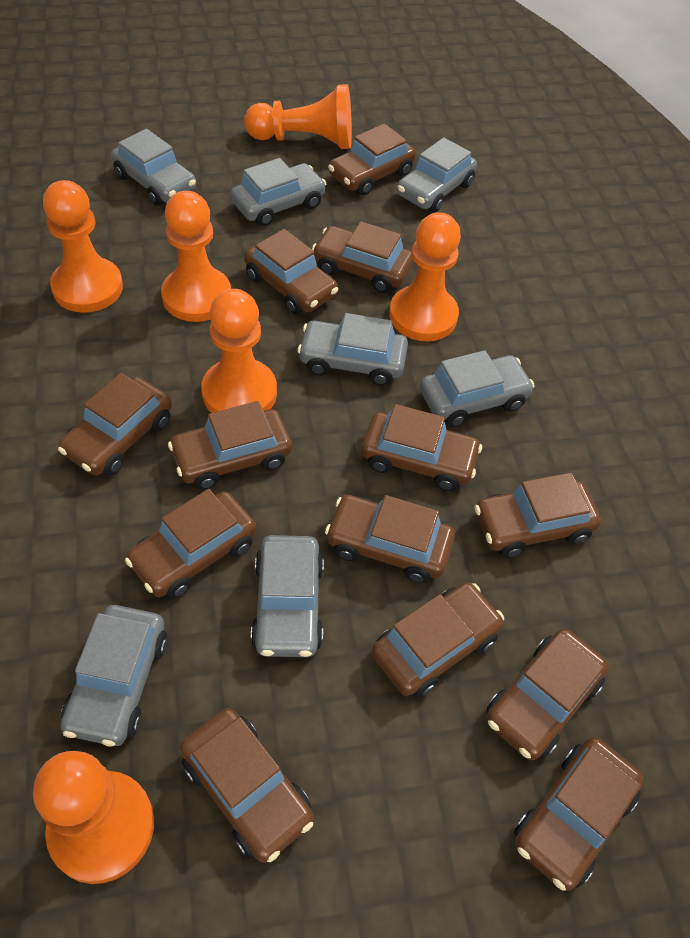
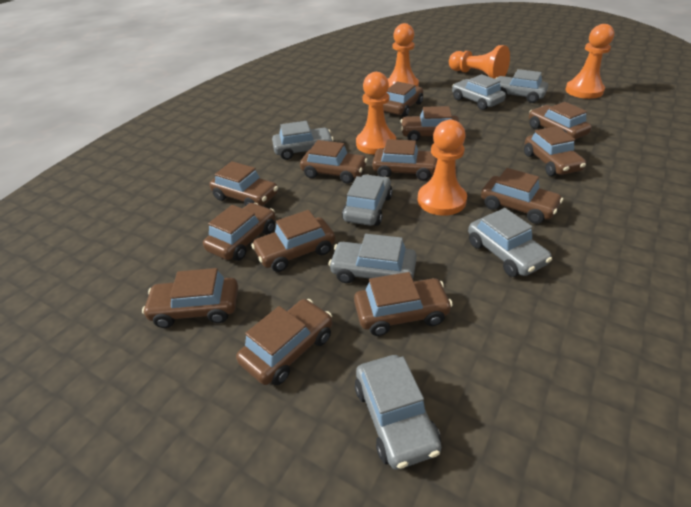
orange pawn: [33,751,154,884] [43,180,123,313] [161,191,231,322] [201,289,277,413] [244,84,352,149] [389,212,461,341] = 6 -> [356,72,396,154] [388,23,419,87] [418,120,467,216] [449,45,510,79] [565,24,614,99] = 5

